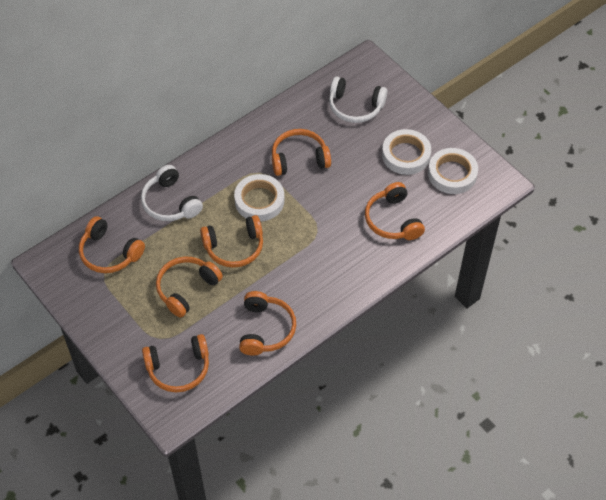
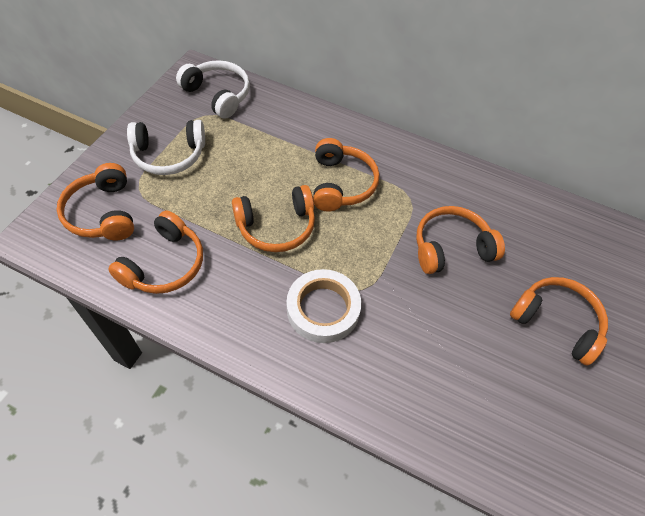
orange headphones: [79,216,145,273] [142,334,209,392] [156,256,223,318] [200,215,263,268] [239,291,296,356] [272,129,331,176] [365,182,425,240] = 7 -> [57,163,134,240] [108,210,203,294] [232,185,315,252] [313,138,379,212] [416,206,505,274] [510,277,608,366] = 6
white tape: [234,174,284,222] [382,129,431,175] [428,148,478,194] = 3 -> [287,269,361,343] = 1

